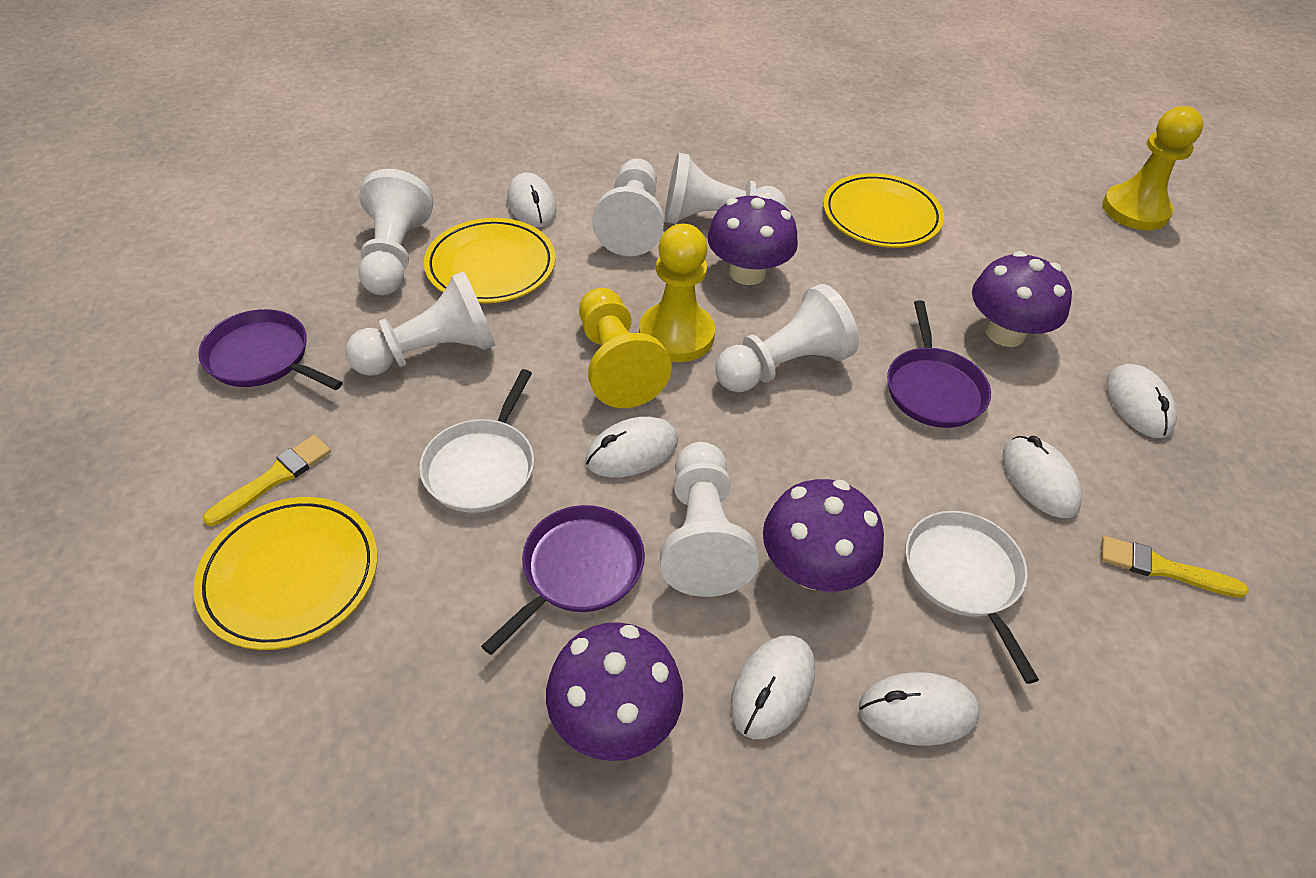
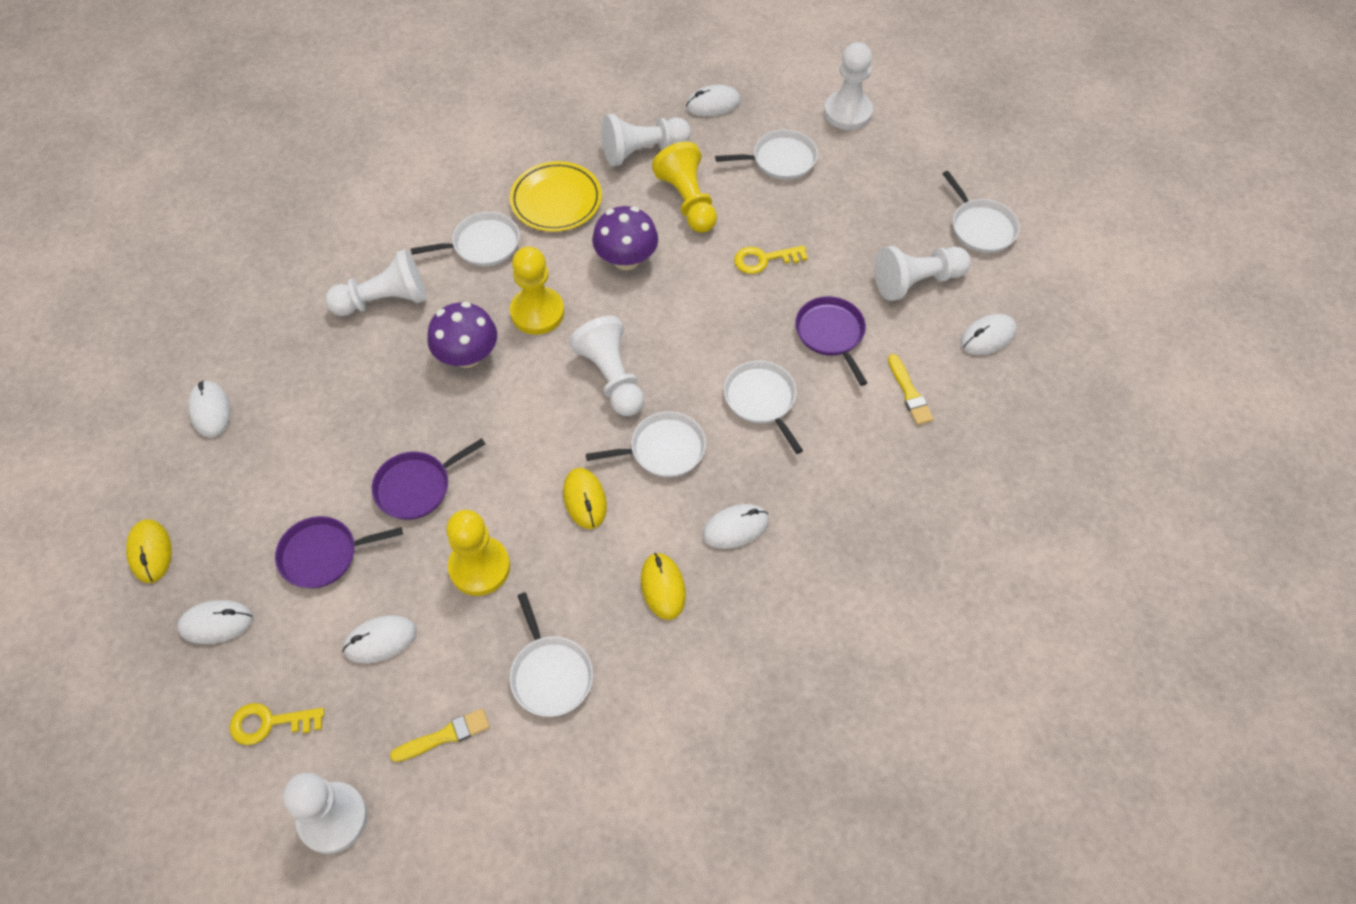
purple mushroom: [546,622,683,761] [707,193,798,285] [763,479,884,591] [972,251,1072,347] = 4 -> [427,302,497,368] [592,206,658,270] = 2
white pan: [419,369,534,513] [905,511,1039,684] = 2 -> [411,212,520,266] [510,592,593,717] [586,411,706,477] [715,130,818,180] [724,361,803,454] [942,171,1020,253] = 6
yellow key: none = 0 -> [229,703,324,745] [734,245,808,274] = 2
yellow mouse: none = 0 -> [126,519,172,583] [563,468,607,529] [641,553,686,620] = 3
yellow plate: [193,497,378,650] [424,218,556,303] [823,173,944,248] = 3 -> [510,161,602,232] = 1

